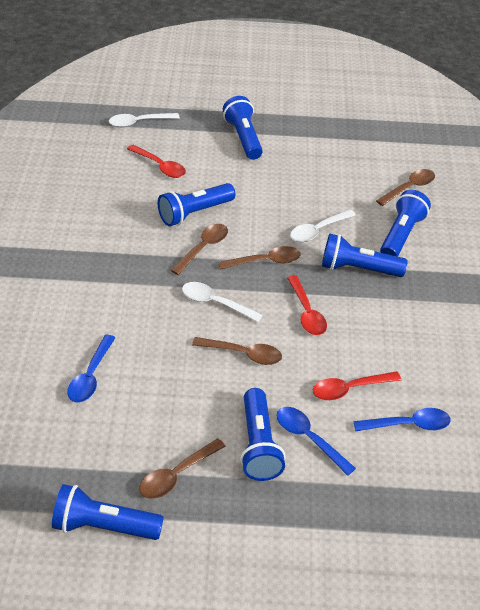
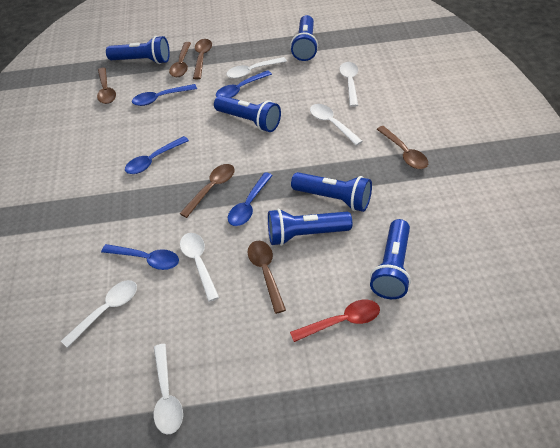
blue spoon: [67,335,115,403] [277,407,356,476] [354,408,451,431] = 3 -> [101,244,179,270] [125,136,189,174] [132,84,197,106] [216,70,272,98] [228,172,273,226] = 5
brown spoon: [140,438,226,499] [170,224,228,275] [192,337,282,365] [218,246,300,270] [376,169,435,206] = 5 -> [97,67,116,104] [169,42,191,77] [179,164,235,218] [193,39,212,79] [247,241,286,314] [377,126,428,169] = 6
red spoon: [127,145,186,178] [287,275,327,335] [313,371,401,400] = 3 -> [290,300,380,342] = 1
white spoon: [109,113,180,127] [182,282,263,322] [290,210,356,242] = 3 -> [61,280,137,348] [154,344,183,434] [180,233,219,302] [226,57,287,79] [310,104,363,146] [339,62,358,107] = 6

